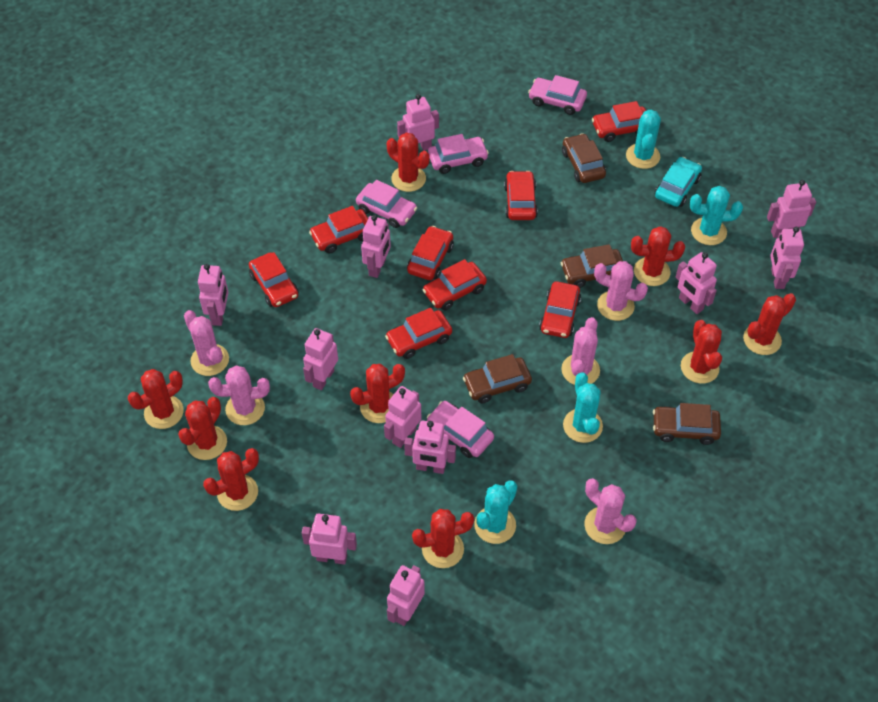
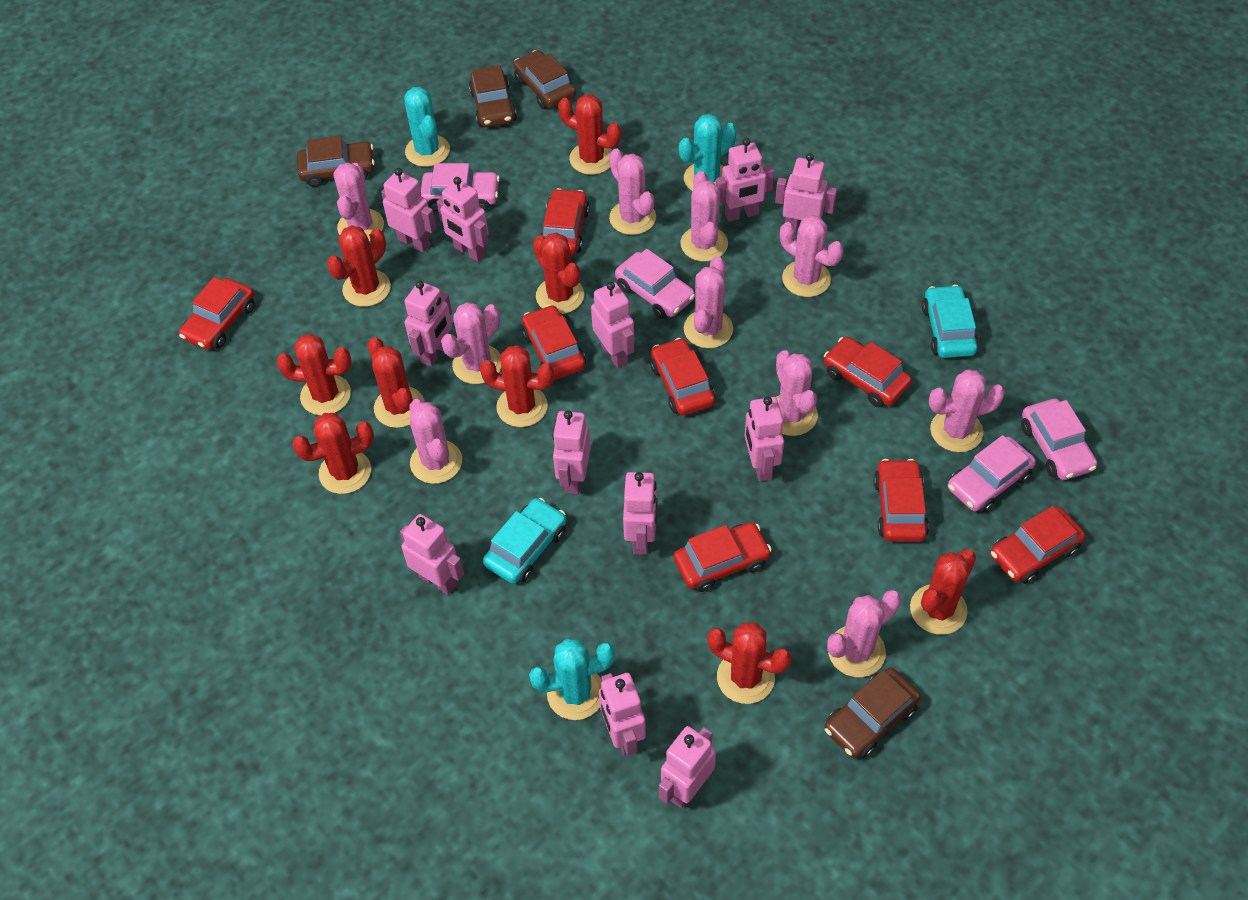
pink cactus: [184,310,229,376] [208,365,270,425] [561,317,600,385] [584,478,636,544] [594,261,648,321] = 5 -> [333,163,384,241] [409,399,462,484] [441,302,501,384] [609,149,656,235] [681,171,728,262] [684,256,733,348] [776,350,818,436] [780,215,843,297] [827,590,901,677] [929,369,1005,452] = 10
pink robot: [198,264,229,326] [302,514,357,565] [303,328,338,390] [361,215,391,278] [384,386,421,448] [387,565,425,626] [397,94,439,151] [404,421,456,474] [676,252,717,314] [767,180,816,238] [770,227,804,289] = 11 -> [381,168,436,253] [400,514,464,595] [404,281,452,367] [437,177,489,262] [553,410,591,495] [591,282,635,368] [599,673,646,756] [623,472,658,555] [659,726,716,809] [716,138,774,222] [745,397,784,481] [775,153,837,232] = 12
turquoise cactus: [474,481,517,544] [563,372,603,443] [626,110,661,169] [690,186,743,245] = 4 -> [404,87,450,167] [529,639,615,720] [679,114,736,191] = 3
turquoise car: [655,157,702,207] = 1 -> [483,498,566,584] [922,285,979,358] = 2

